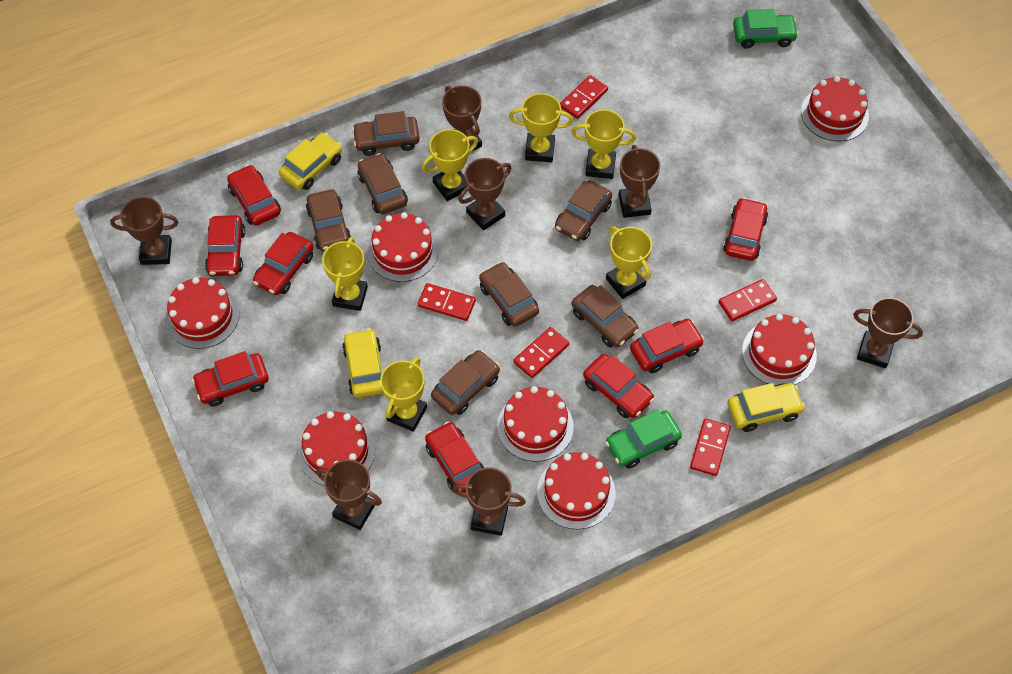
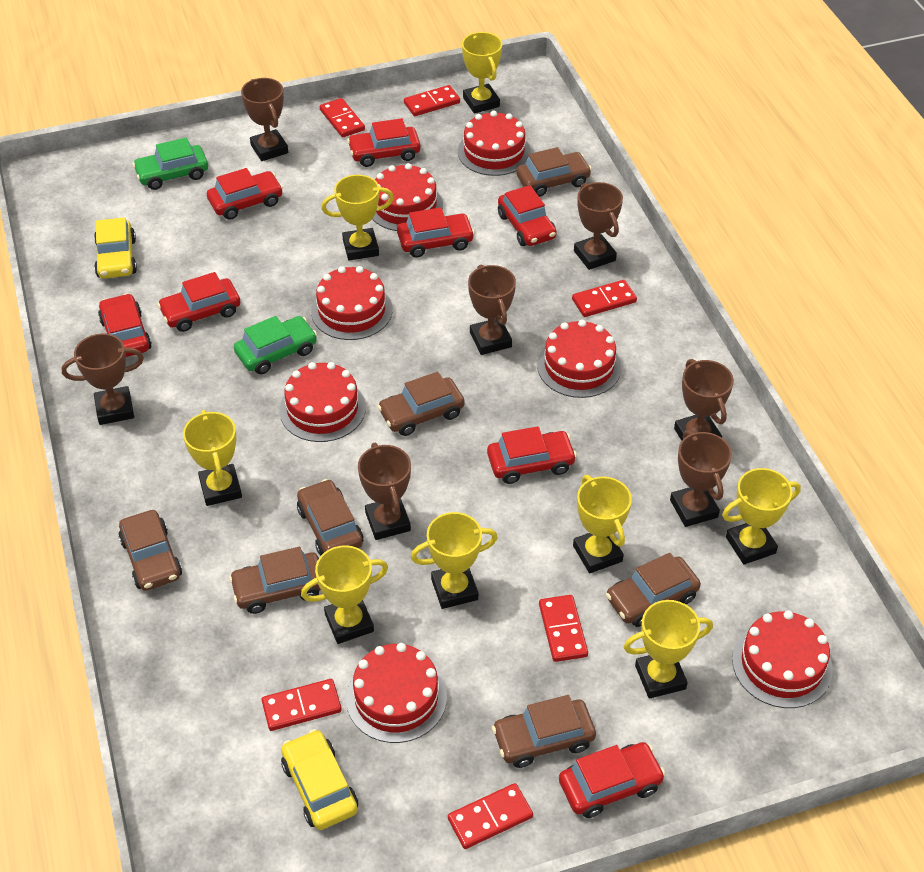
red domino: [418,283,476,321] [513,327,569,378] [560,75,608,119] [690,418,731,476] [718,279,777,322] = 5 -> [262,679,342,731] [320,98,365,137] [404,85,460,116] [448,783,533,849] [539,595,588,662] [572,280,637,317] = 6
yellow car: [279,133,342,190] [342,329,383,398] [728,383,805,432] = 3 -> [94,217,137,279] [281,729,358,830] = 2
yellow trophy: [322,237,368,311] [380,357,427,432] [421,129,478,201] [509,93,573,162] [571,110,636,179] [606,226,652,299] = 6 -> [183,410,242,506] [301,545,388,644] [321,175,394,261] [411,512,498,609] [462,32,502,114] [573,475,632,573] [624,600,713,699] [722,468,801,565] = 8

